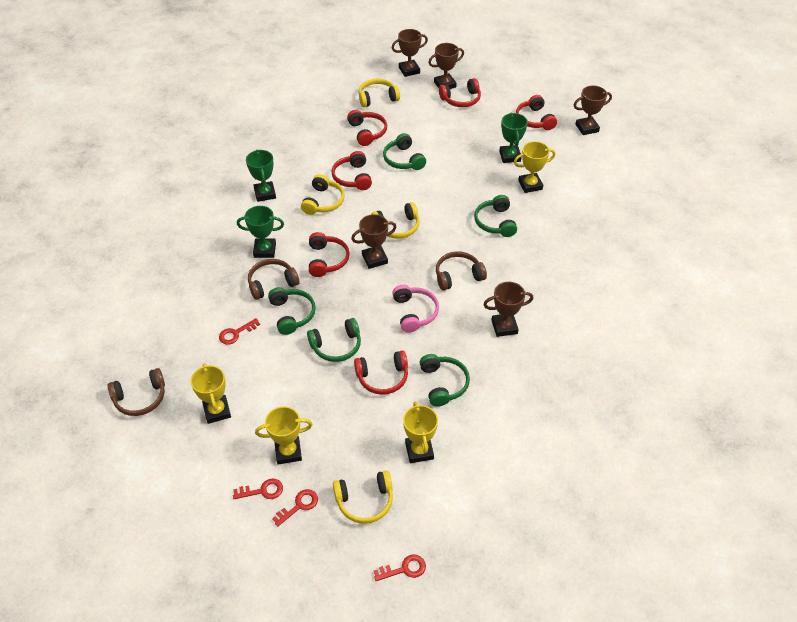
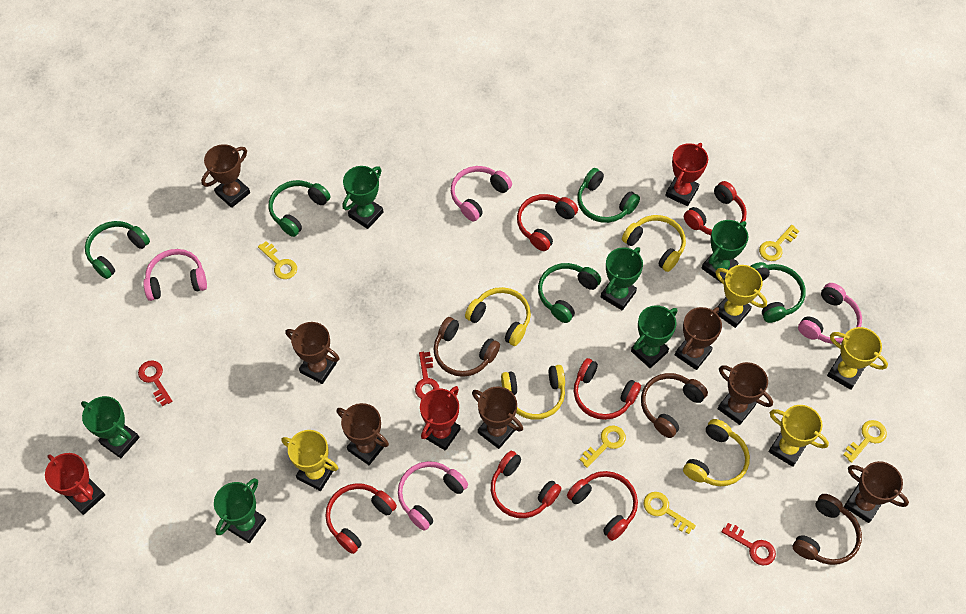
brown trophy: [351,214,396,269] [392,29,428,77] [428,43,464,89] [483,282,533,337] [574,85,612,135] = 5 -> [201,144,250,208] [286,322,340,384] [337,403,389,465] [472,386,523,449] [675,307,722,370] [717,362,773,425] [844,461,909,523] = 7
green trophy: [237,206,284,258] [246,149,276,202] [499,113,528,163] = 3 -> [81,396,140,458] [214,478,266,543] [343,166,383,229] [601,247,643,310] [631,305,677,368] [701,220,748,282] = 6
pink headphones: [392,285,439,333] = 1 -> [143,249,207,301] [398,461,468,531] [451,166,512,222] [798,283,862,344] = 4
red key: [219,318,260,344] [233,479,283,499] [272,489,318,527] [374,555,426,581] = 4 -> [138,360,172,406] [415,352,440,399] [721,523,776,566] = 3
red trophy: none = 0 -> [45,453,105,515] [420,386,460,451] [665,143,708,206] = 3
yellow key: none = 0 -> [258,241,297,279] [580,425,626,468] [644,492,696,534] [759,225,799,261] [843,420,887,463] = 5

